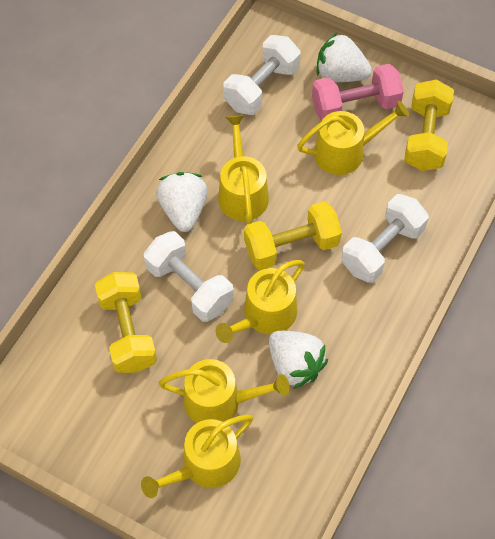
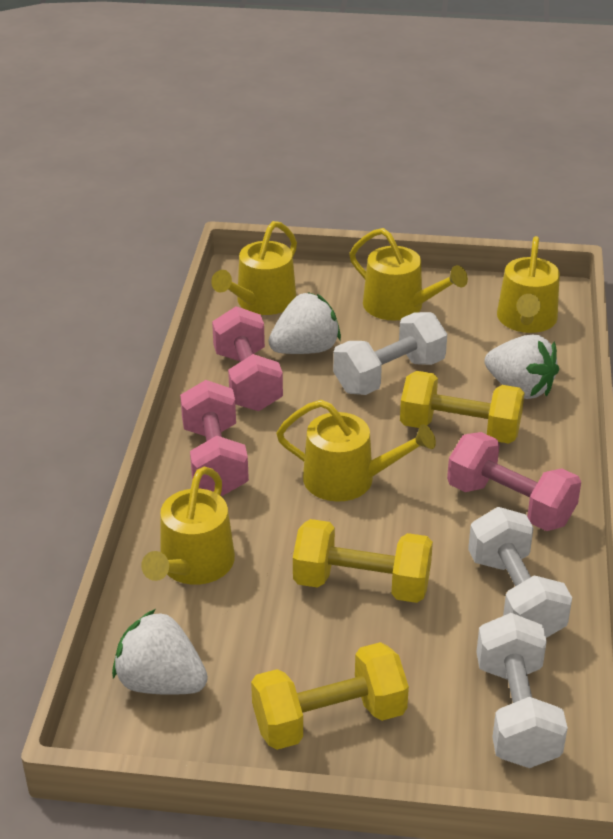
pink dumbbell: [312,64,404,121] = 1 -> [180,380,249,496] [212,306,283,411] [447,432,581,531] = 3

